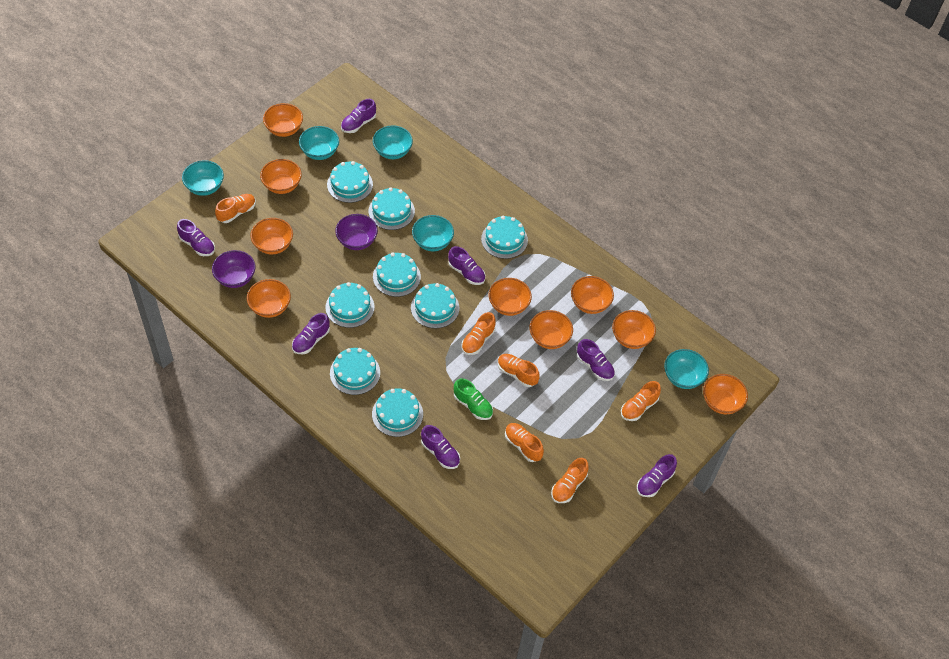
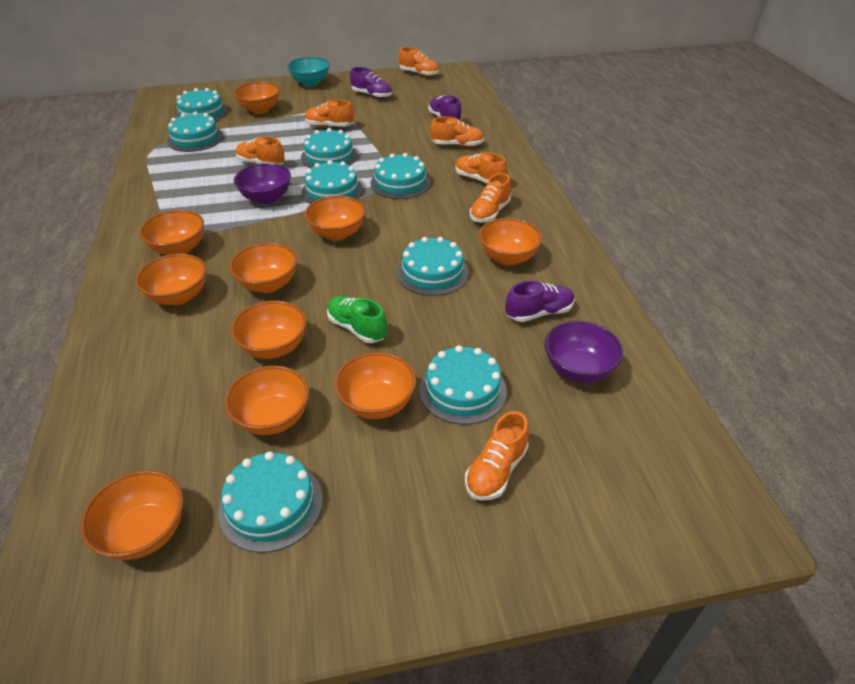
orange bowl: [247,279,291,318] [250,218,293,254] [260,159,302,194] [263,103,303,137] [488,278,532,316] [529,310,573,349] [571,276,614,314] [612,310,656,349] [703,374,748,414] = 9 -> [80,470,184,560] [135,254,206,305] [139,210,204,255] [224,366,309,435] [229,243,297,293] [231,300,307,359] [234,82,280,114] [305,196,366,240] [334,352,416,419] [479,218,542,265] = 10
orange shoe: [215,194,256,223] [461,312,496,355] [498,354,540,387] [505,423,544,462] [551,458,589,503] [621,381,661,421] = 6 -> [236,136,285,165] [305,100,354,127] [399,47,439,76] [430,116,484,147] [455,153,507,183] [465,411,529,501] [470,173,511,222] = 7
purple shoe: [177,219,215,256] [292,313,330,354] [341,99,376,133] [421,425,460,469] [448,246,485,285] [577,339,615,381] [637,454,677,497] = 7 -> [350,67,392,98] [428,95,462,121] [505,281,575,322] = 3
turquoise bowl: [182,160,224,196] [299,126,339,160] [373,126,413,159] [412,215,454,251] [664,349,709,389] = 5 -> [287,57,330,87] = 1

